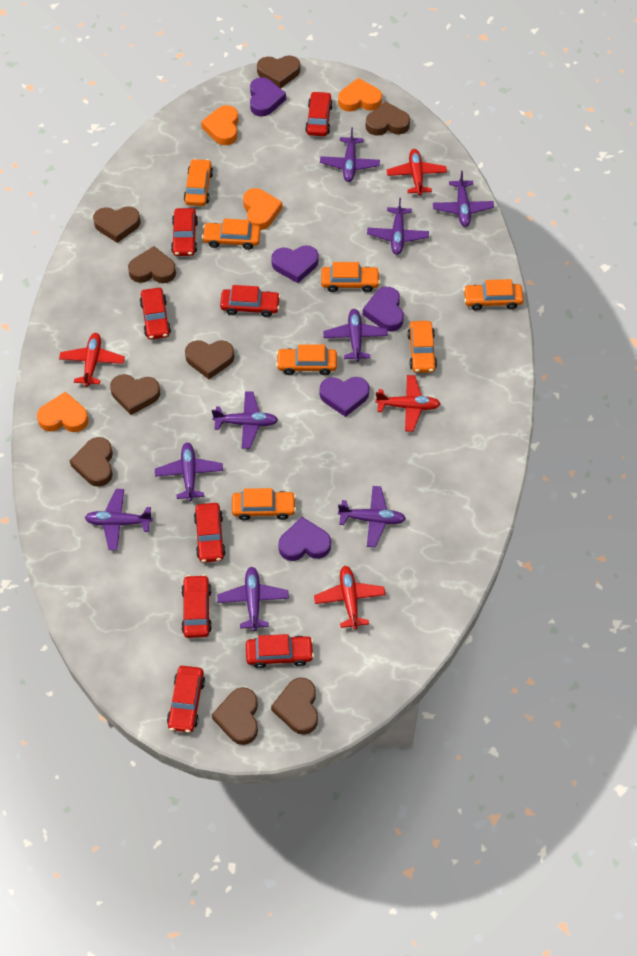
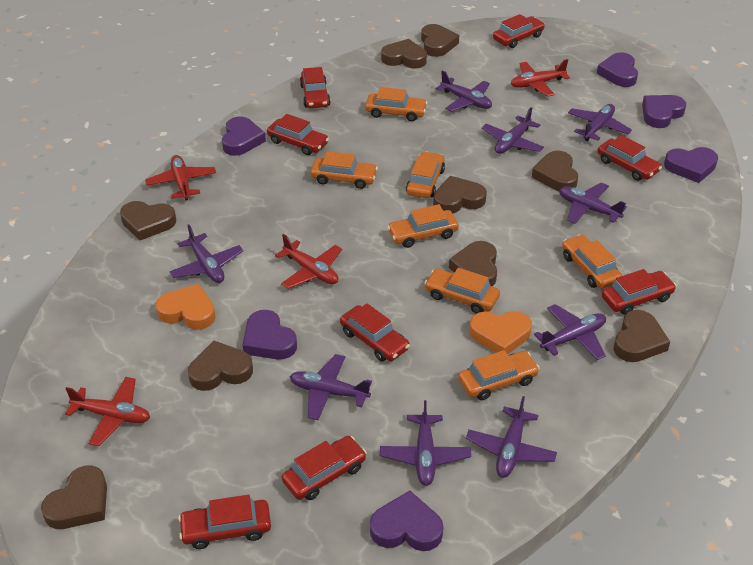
orange heart: [37,392,89,432] [201,105,239,145] [243,188,282,230] [338,78,382,112] = 4 -> [155,284,216,330] [469,311,532,354] = 2
purple heart: [250,77,286,117] [271,245,319,283] [278,517,331,561] [319,377,369,417] [363,287,404,332] = 5 -> [222,116,266,156] [243,310,297,360] [370,491,443,551] [597,52,638,87] [642,95,686,128] [664,147,718,183] = 6

